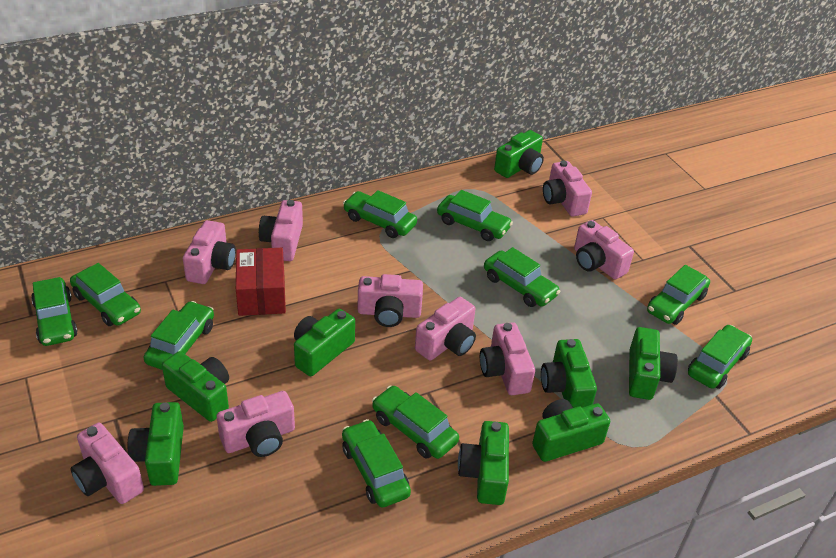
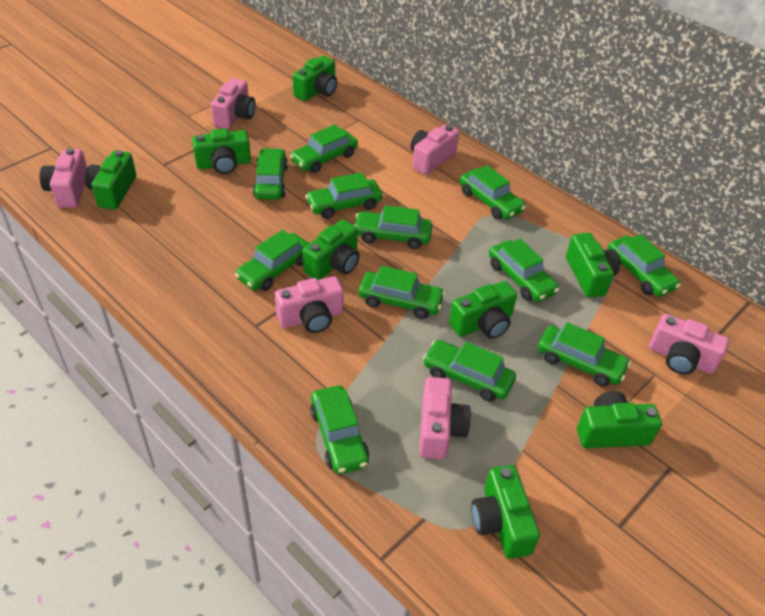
green car: [31,277,78,346] [70,263,141,326] [144,301,214,370] [342,419,411,507] [343,190,417,238] [372,385,459,459] [437,190,513,241] [484,247,561,307] [647,265,710,325] [688,325,752,389] = 10 -> [235,230,309,291] [253,148,288,200] [290,125,358,173] [305,172,382,219] [310,386,369,474] [354,205,432,249] [358,266,445,319] [423,340,516,402] [460,165,526,220] [489,239,559,302] [538,322,631,386] [607,234,681,297] = 12
pink camera: [71,423,144,504] [183,220,236,284] [217,391,295,457] [259,200,303,261] [357,274,423,327] [415,297,476,361] [480,322,535,395] [543,161,592,217] [574,220,634,280] = 9 -> [39,148,87,208] [211,78,255,129] [275,276,344,333] [411,124,459,175] [419,377,471,459] [649,314,729,375] = 6
red box: [236,248,286,316] = 1 -> none = 0

